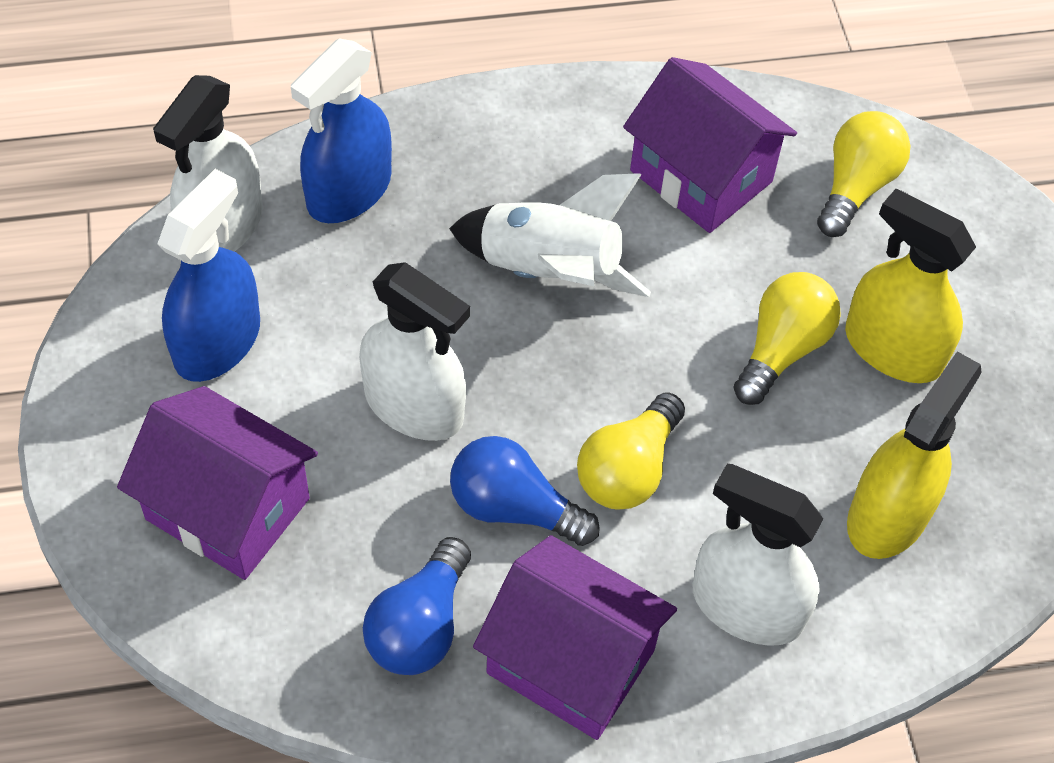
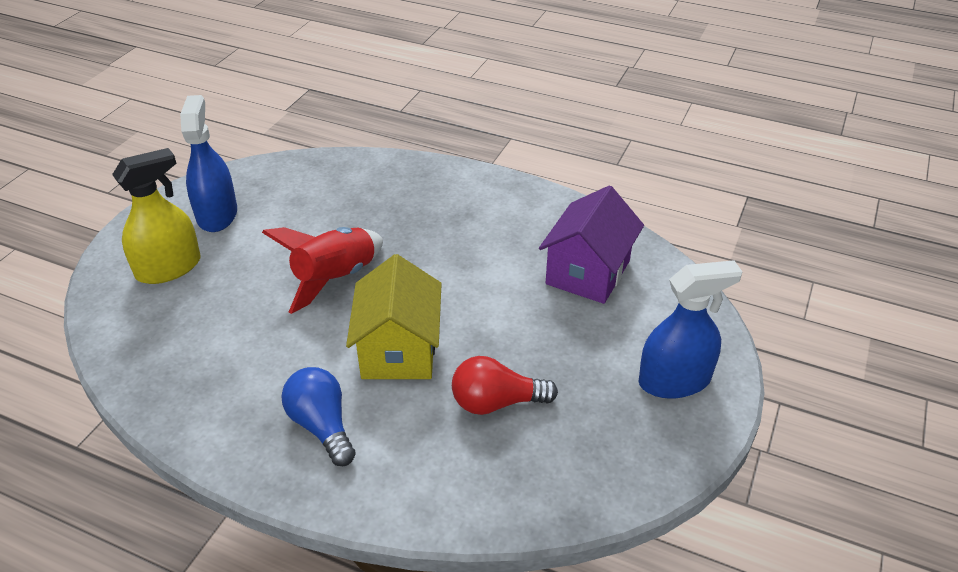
blue light bulb: [363,537,471,675] [450,436,600,546] = 2 -> [282,367,356,466] = 1
purple house: [117,386,318,580] [473,535,677,740] [623,57,797,233] = 3 -> [539,185,644,304] = 1
red light bulb: none = 0 -> [452,356,558,415] = 1
red rocket: none = 0 -> [262,227,383,314] = 1
white rocket: [449,173,651,297] = 1 -> none = 0
white spray bottle: [153,75,262,252] [359,262,470,441] [693,464,823,646] = 3 -> none = 0
yellow house: none = 0 -> [346,254,442,379] = 1
yellow light bulb: [577,392,685,510] [733,272,841,405] [817,111,910,237] = 3 -> none = 0
yellow spray bottle: [845,189,976,383] [847,351,982,559] = 2 -> [112,148,201,284] = 1

